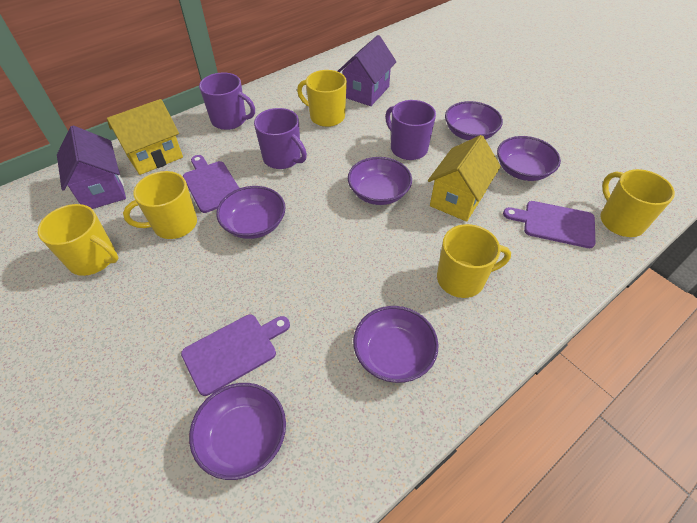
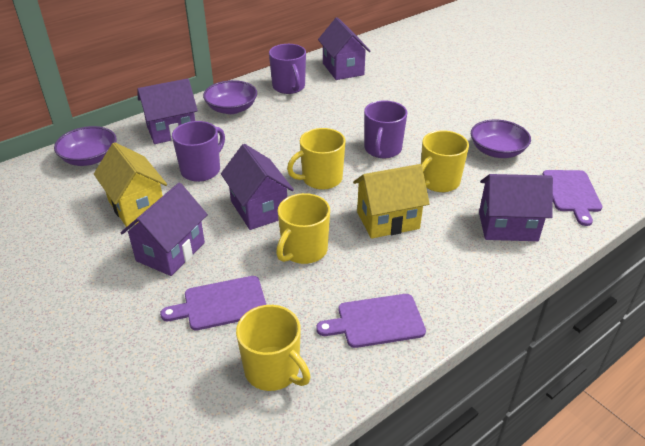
purple bowl: [189,383,286,480] [216,186,286,239] [348,157,412,205] [353,306,438,383] [445,101,503,140] [497,136,561,181] = 6 -> [54,126,117,166] [203,80,257,114] [471,120,531,158] = 3
purple house: [57,125,126,209] [337,35,396,106] = 2 -> [121,183,208,276] [137,78,198,144] [221,144,294,230] [318,17,371,80] [479,174,553,241] = 5
yellow mug: [38,204,118,276] [123,171,197,239] [297,70,347,127] [437,224,511,298] [600,169,675,237] = 5 -> [236,305,311,391] [276,193,330,264] [287,128,346,190] [421,130,469,192] = 4

